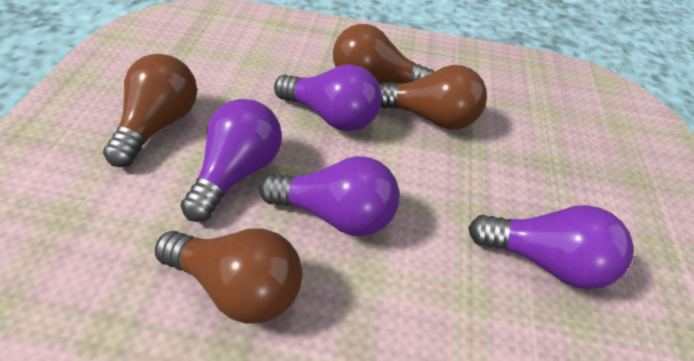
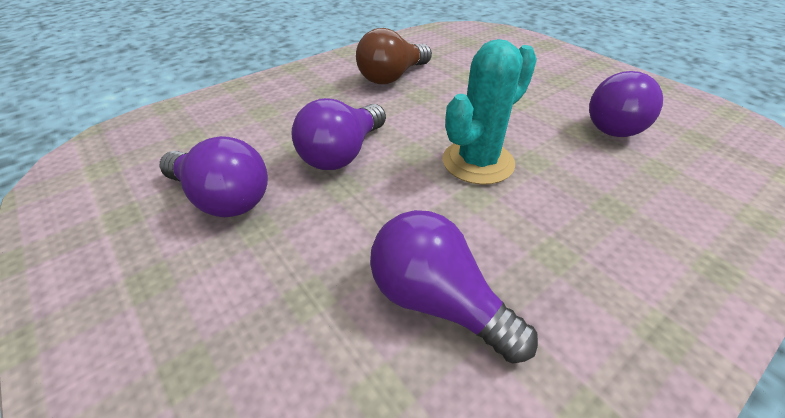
brown light bulb: [103,54,197,167] [155,228,302,324] [333,24,435,84] [378,65,487,129] = 4 -> [356,28,432,84] = 1
turquoise cactus: none = 0 -> [442,39,537,185] = 1

